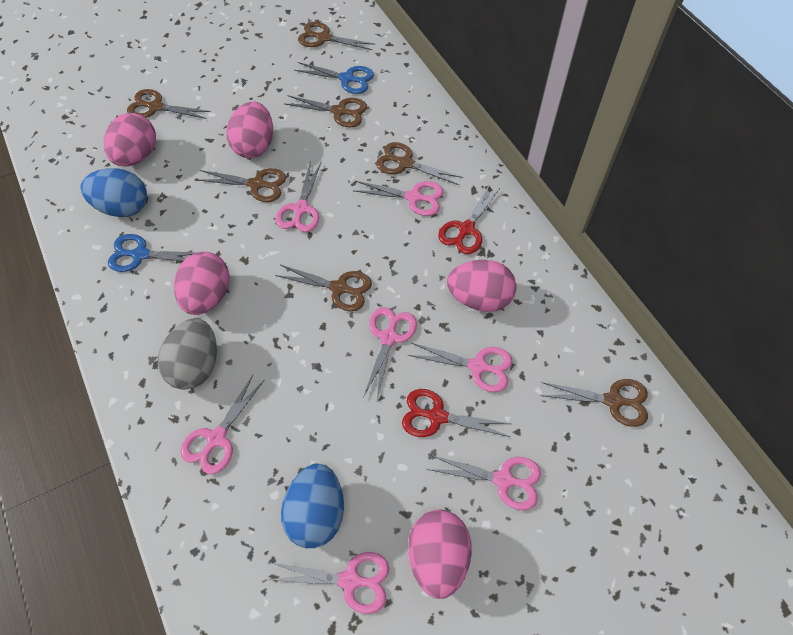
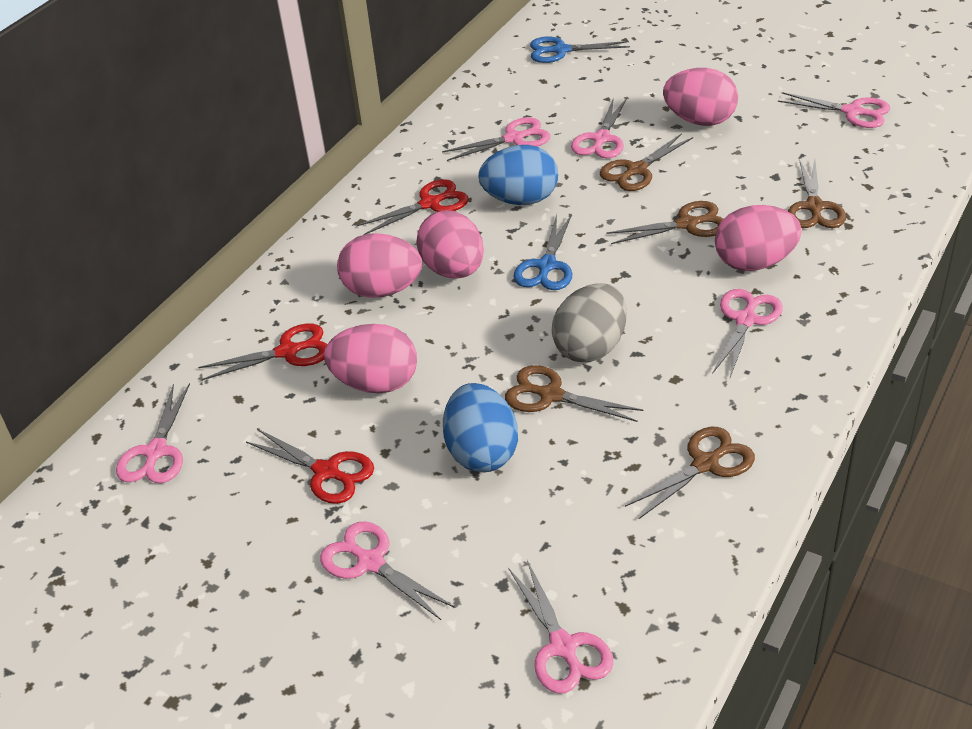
brown scissors: [127,89,211,119] [198,168,286,202] [275,265,372,311] [285,95,367,127] [298,22,376,50] [376,142,463,185] [540,379,648,427] = 7 -> [505,365,644,422] [600,133,693,191] [606,201,724,244] [625,427,755,520] [788,159,846,228] = 5
red scissors: [402,389,511,437] [438,184,501,254] = 2 -> [198,323,327,380] [246,429,374,504] [357,179,469,235] = 3

